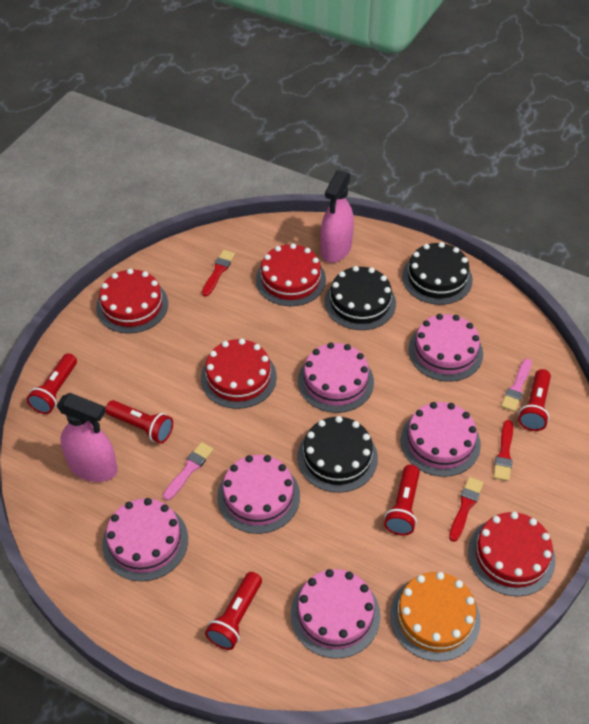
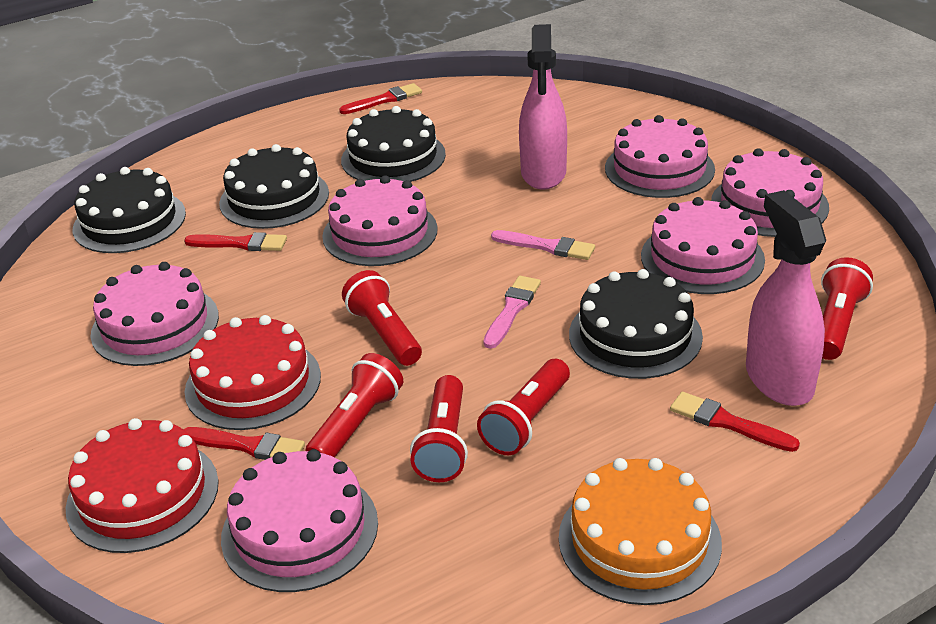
black cake: [297,416,378,493] [324,266,396,330] [402,242,473,305] = 3 -> [73,167,186,253] [219,144,329,229] [341,106,446,182] [569,269,703,379] = 4
red brush: [202,250,235,297] [449,477,484,542] [493,420,513,481] = 3 -> [184,232,287,251] [184,427,305,460] [339,83,422,114] [670,392,800,452] = 4
red cake: [96,269,168,334] [201,338,277,409] [256,243,326,306] [468,512,556,597] = 4 -> [66,418,219,553] [185,315,321,430] = 2

